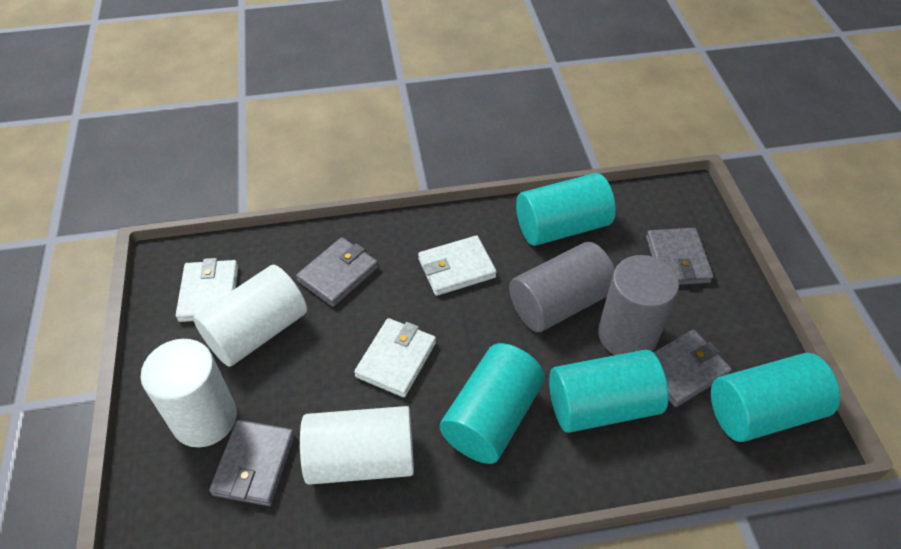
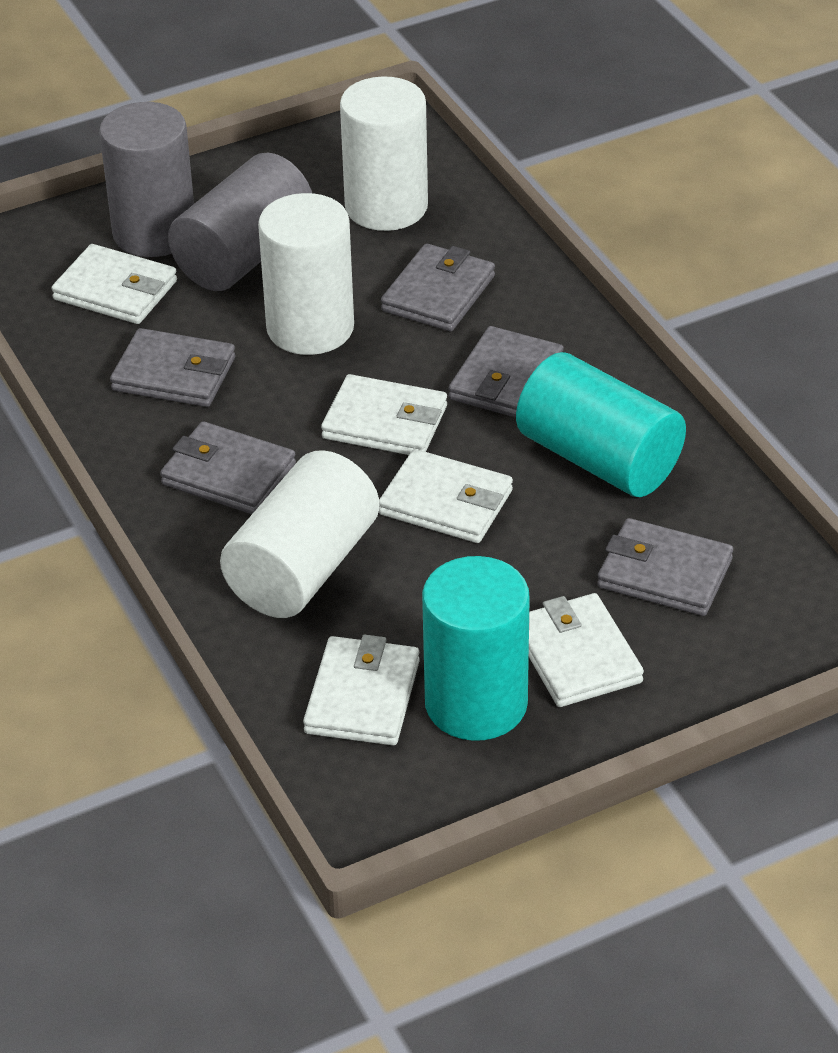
grey wallet: [209,420,295,506] [296,237,378,307] [646,228,714,285] [653,330,732,407] = 4 -> [110,328,235,407] [160,421,296,514] [381,244,495,331] [449,326,564,418] [597,518,733,616] = 5
turquoise cylinder: [440,343,545,464] [516,173,616,246] [549,349,669,433] [711,353,840,442] = 4 -> [422,556,530,741] [516,352,686,497] = 2
white wallet: [176,258,238,322] [354,318,436,397] [418,235,497,296] = 3 -> [51,244,177,324] [303,635,420,746] [321,374,447,455] [379,449,513,543] [529,593,644,707] = 5

